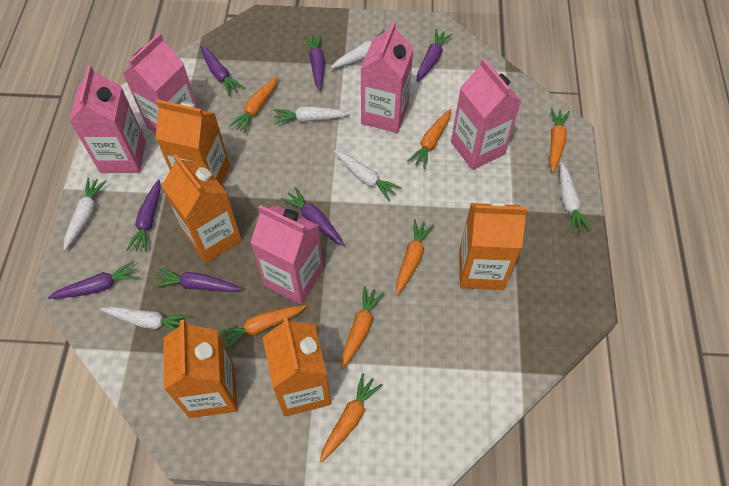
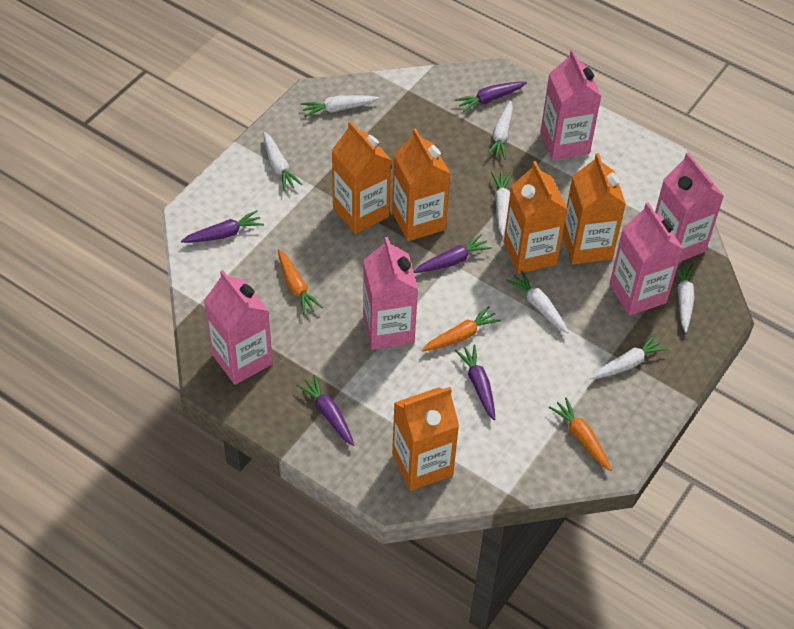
orange carrot: [218,305,306,349] [229,77,278,133] [320,373,382,463] [341,286,385,370] [396,219,434,295] [407,109,451,169] [550,108,570,172] = 7 -> [278,249,323,315] [422,306,501,352] [548,397,612,471] = 3
purple carrot: [48,261,139,299] [126,179,161,252] [153,268,242,292] [200,45,245,96] [281,187,344,246] [304,34,325,91] [417,29,452,82] = 7 -> [181,210,264,243] [296,375,354,446] [413,234,492,273] [455,81,527,113] [455,345,495,420] = 5
white carrot: [64,177,107,250] [101,306,190,331] [273,106,351,124] [331,30,385,69] [334,150,401,201] [560,162,592,233] = 6 -> [263,132,303,191] [301,95,379,117] [486,101,513,160] [491,172,511,236] [506,271,569,333] [590,334,668,379] [676,263,695,333] = 7

